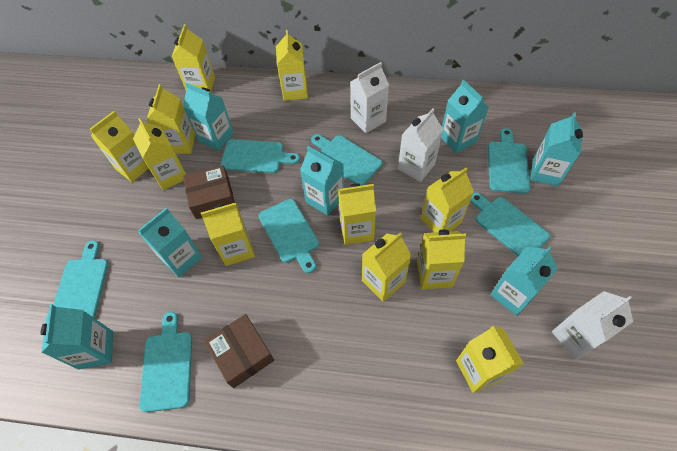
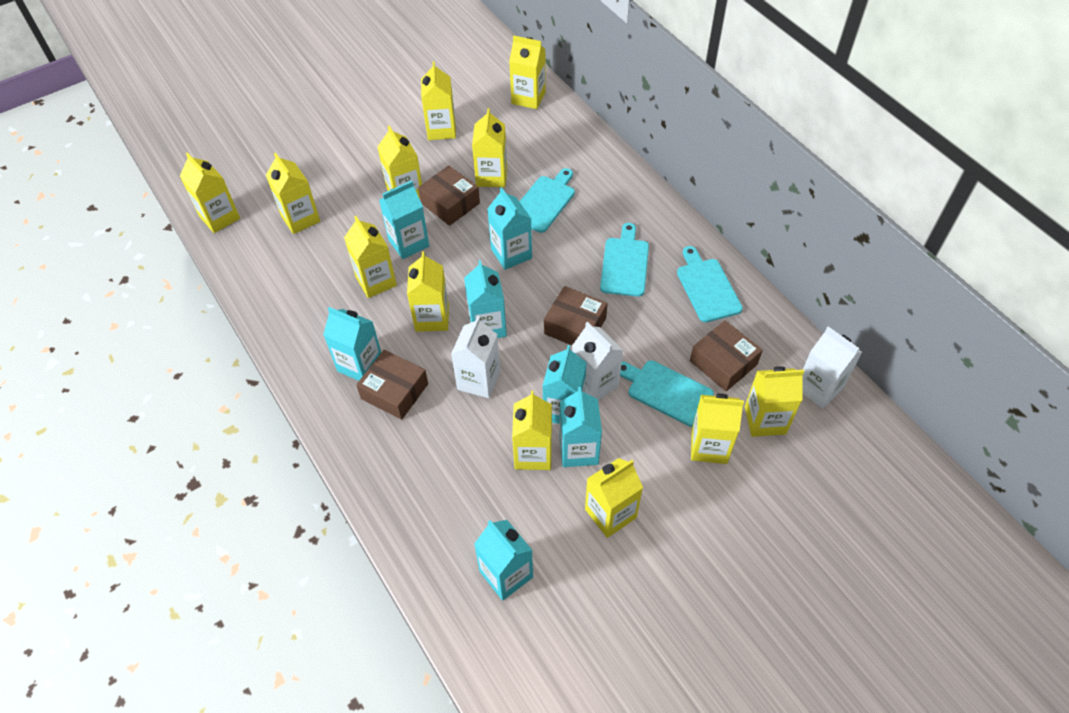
brown box: [183,165,235,219] [204,314,274,388] = 2 -> [356,350,428,420] [418,166,480,226] [544,286,608,345] [690,320,763,391] = 4
turquoise cutting board: [54,240,108,318] [139,312,192,412] [221,139,300,173] [259,199,319,273] [311,134,382,186] [470,192,550,256] [488,128,530,194] = 7 -> [519,168,575,233] [600,223,649,297] [620,360,714,427] [677,246,743,322] = 4
yellow carton: [90,111,149,182] [133,118,186,190] [147,84,195,154] [172,24,215,93] [201,203,255,266] [276,30,308,101] [338,183,376,245] [362,233,412,302] [417,230,466,289] [421,168,474,232] [456,326,524,393] = 11 -> [180,152,240,233] [266,153,320,234] [344,216,397,298] [377,125,422,199] [407,251,449,332] [421,61,456,140] [472,108,507,187] [509,35,546,109] [512,391,552,470] [585,458,643,538] [691,393,744,464] [745,366,804,437] = 12

